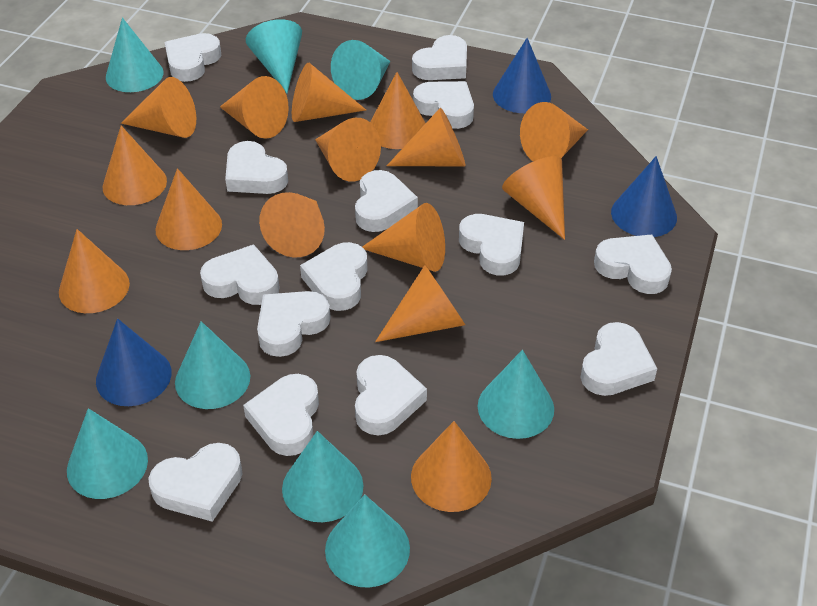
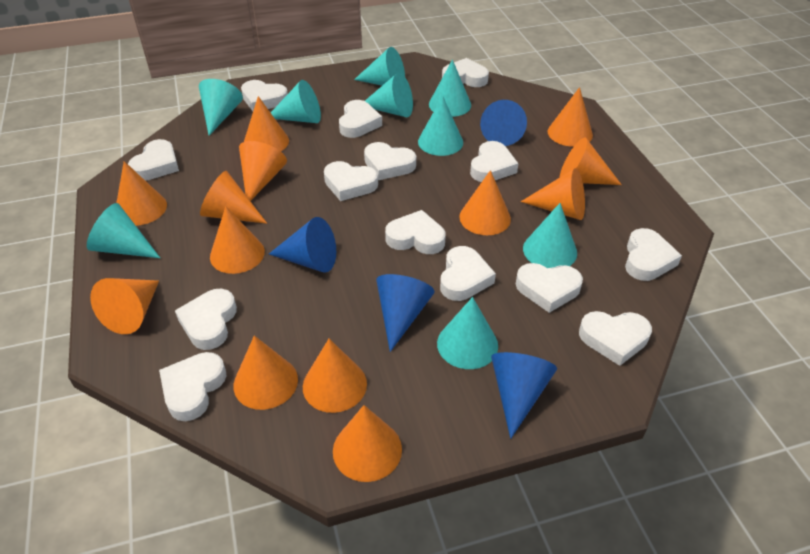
blue cone: [96,318,172,406] [493,38,551,113] [611,156,677,237] = 3 -> [269,217,336,273] [376,274,435,352] [480,100,527,146] [491,352,557,439] = 4
orange cone: [59,229,130,313] [102,126,167,205] [121,77,196,138] [155,168,222,250] [220,76,289,139] [259,192,325,257] [292,63,366,122] [315,118,381,181] [362,203,445,272] [370,72,426,149] [375,265,465,342] [387,108,465,166] [411,421,492,512] [502,156,565,240] [520,102,588,161] = 15 -> [90,278,159,334] [117,161,167,226] [200,171,267,224] [210,206,265,274] [234,335,298,410] [239,141,287,201] [244,96,289,151] [303,339,367,413] [333,405,402,482] [459,170,511,235] [521,168,585,220] [548,87,593,147] [560,137,622,185] = 13
turquoise cone: [67,408,148,499] [106,18,164,92] [175,321,250,409] [246,19,302,93] [282,431,364,522] [325,494,410,588] [331,40,391,100] [478,350,554,439] = 8 -> [87,203,160,258] [199,79,243,136] [271,80,321,123] [354,47,405,86] [365,73,413,117] [418,96,463,156] [429,60,471,117] [437,297,498,369] [523,203,577,268] = 9

